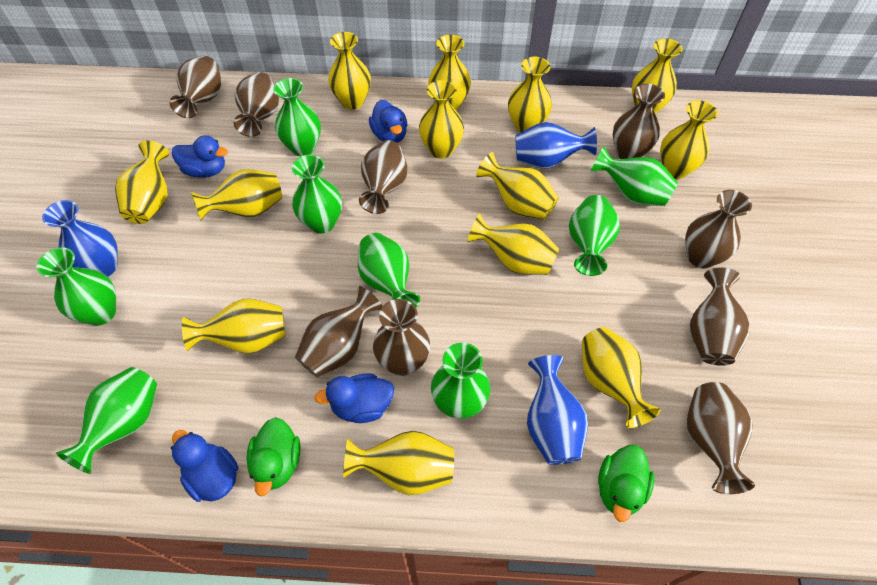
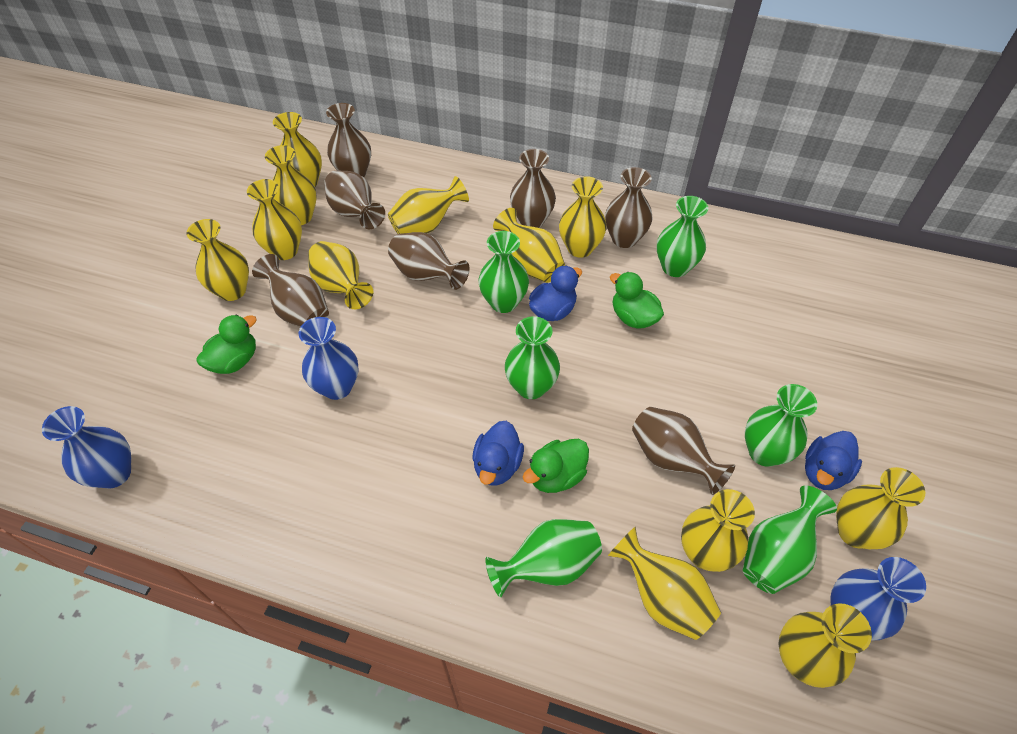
blue duck: [171,430,239,502] [172,136,228,178] [314,373,394,423] [369,100,407,143] = 4 -> [472,421,524,486] [529,265,582,321] [805,431,862,490] = 3
brown vase: [169,56,221,118] [234,72,279,137] [295,286,383,377] [359,140,407,214] [373,299,430,376] [613,84,665,159] [685,190,752,269] [687,382,755,494] [690,268,750,366] = 9 -> [252,254,329,327] [324,170,385,229] [326,103,371,177] [388,232,470,290] [510,149,556,228] [605,167,653,248] [632,407,735,495] = 7
green duck: [246,417,300,497] [598,445,655,522] = 2 -> [196,315,257,374] [523,439,589,493] [610,272,664,328] = 3
green vase: [37,247,116,326] [56,367,157,474] [273,78,321,156] [292,155,342,234] [358,233,420,308] [431,343,490,419] [569,195,620,276] [590,146,678,206] = 8 -> [478,231,529,313] [485,519,602,597] [505,316,560,399] [656,196,708,277] [743,485,837,594] [745,384,817,467] = 6
yellow vase: [115,141,169,224] [182,299,285,354] [191,169,282,221] [328,32,371,109] [343,431,454,495] [419,80,464,159] [428,35,471,110] [467,213,559,275] [476,152,559,220] [508,57,552,133] [582,327,660,428] [632,38,683,114] [660,100,718,179] = 13 -> [186,219,249,301] [247,179,302,260] [265,145,317,225] [273,112,322,187] [308,241,373,309] [388,176,469,234] [493,208,565,283] [559,176,607,258] [608,527,721,640] [681,489,755,572] [779,603,872,688] [836,467,925,549] = 12

